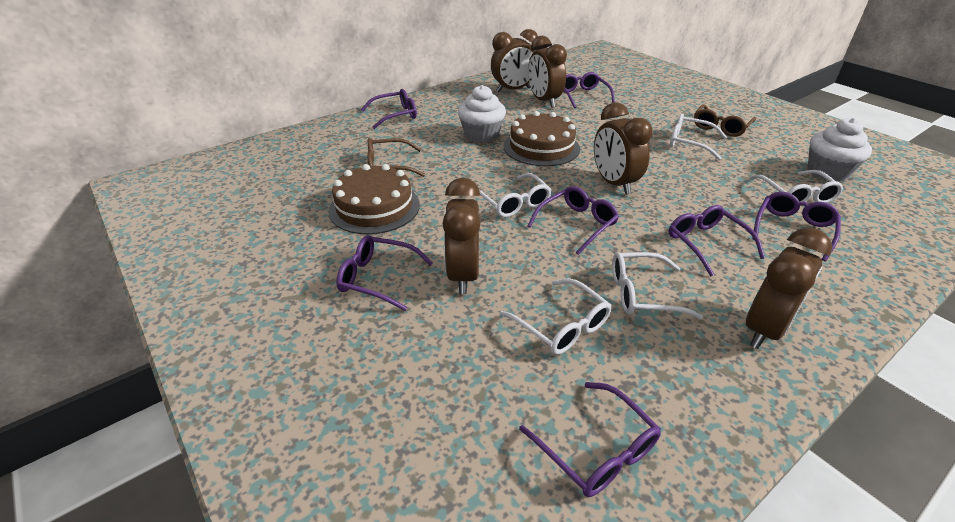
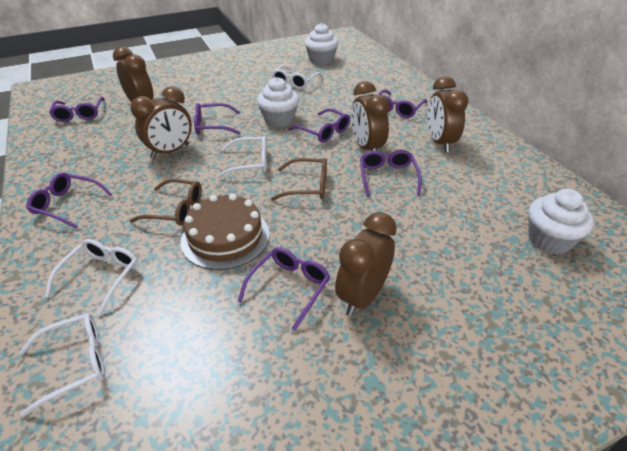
brown cake: [328,164,420,234] [504,111,580,166] = 2 -> [181,194,270,270] = 1
white cupcake: [458,85,506,143] [808,118,872,181] = 2 -> [257,77,299,127] [305,23,338,65] [528,189,594,255] = 3
white glasses: [479,173,552,218] [499,279,612,355] [612,252,703,320] [670,114,727,160] [750,170,844,203] = 5 -> [19,313,105,417] [45,239,138,315] [216,136,267,178] [272,65,322,89] = 4

